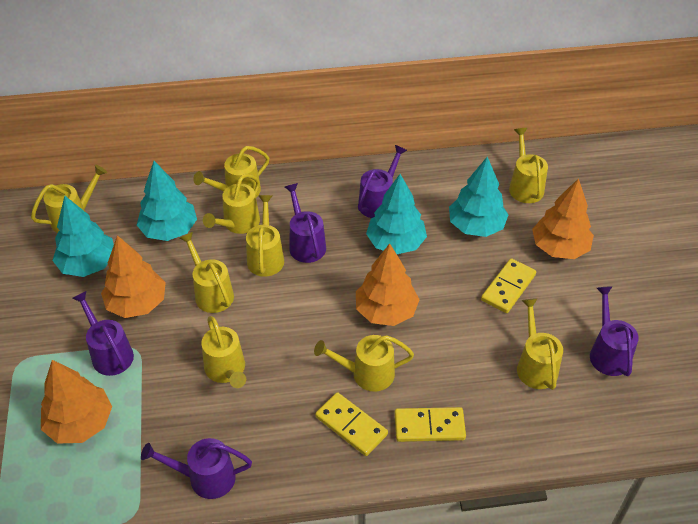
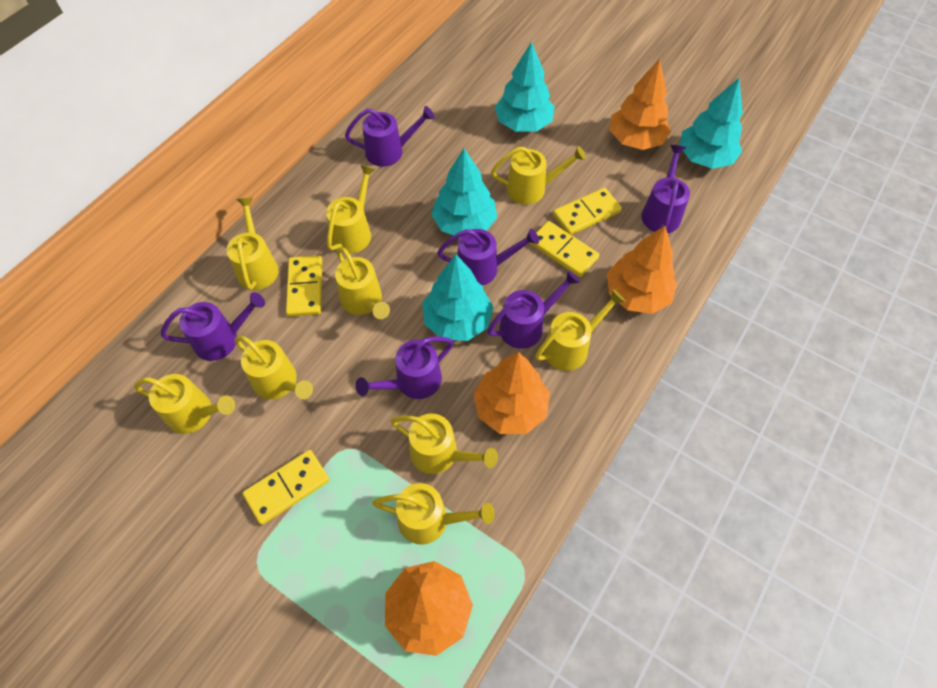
purple watering can: [73,291,134,376] [141,438,252,499] [285,183,326,263] [358,145,407,218] [590,286,639,376] = 5 -> [161,292,265,361] [345,106,435,167] [355,337,453,399] [437,229,539,286] [487,270,580,349] [641,145,690,233] = 6
yellow domino: [315,392,388,456] [394,407,466,442] [481,258,536,313] = 3 -> [243,450,330,525] [286,255,322,317] [529,221,599,277] [553,188,622,235] = 4

